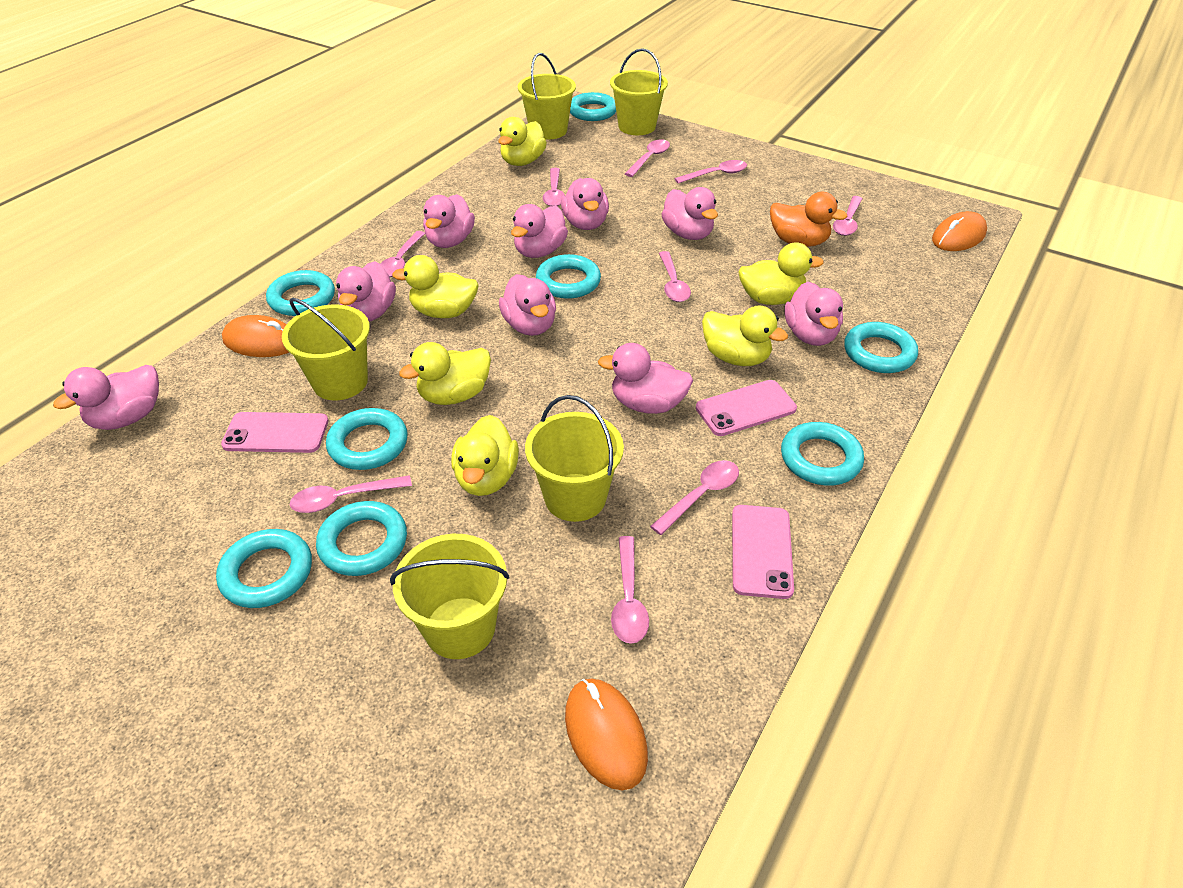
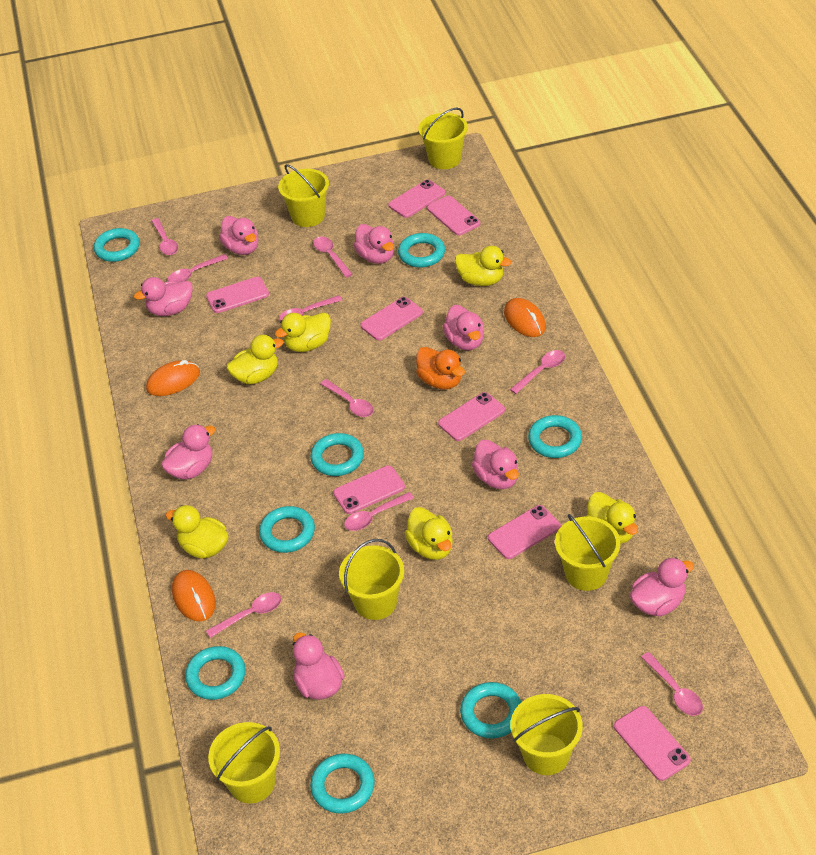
pink duck: [53,365,159,430] [336,261,396,322] [423,194,475,248] [499,274,556,336] [511,204,568,258] [561,178,609,230] [598,343,693,414] [661,187,718,240] [785,282,843,346] = 9 -> [134,277,193,316] [161,424,215,479] [219,216,259,255] [293,632,345,700] [353,224,394,264] [442,305,484,350] [472,440,519,489] [630,558,694,616] = 8
pink phone: [221,412,328,453] [696,380,797,436] [732,505,794,599] = 3 -> [206,277,269,313] [333,466,405,514] [360,297,423,341] [388,180,445,218] [427,196,480,236] [438,392,505,441] [488,505,561,559] [614,706,691,781] = 8
yellow bucket: [282,298,370,400] [390,534,509,659] [518,53,576,140] [525,395,624,522] [610,48,668,135] = 5 -> [208,722,280,803] [278,164,329,227] [339,539,404,620] [419,107,468,169] [511,694,583,775] [555,514,621,591] = 6

